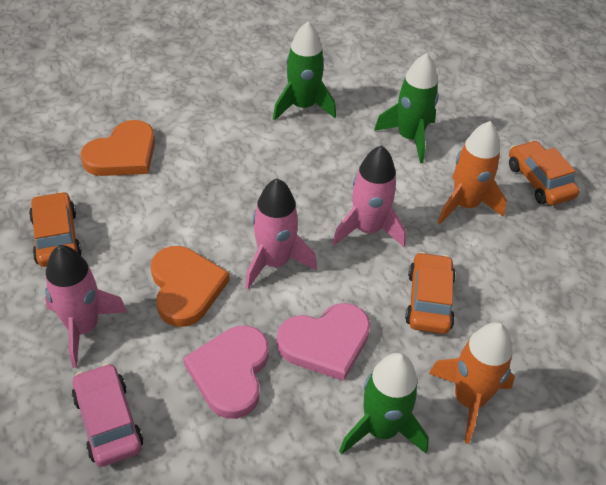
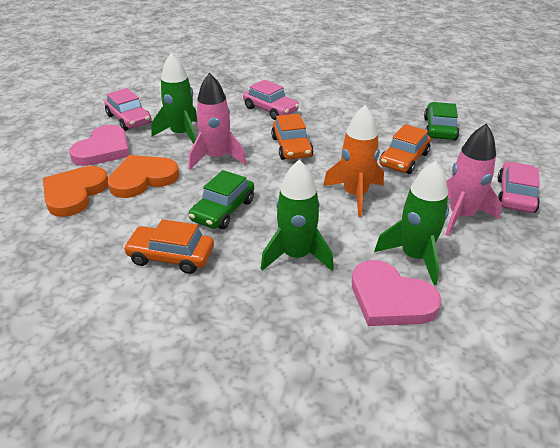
green car: none = 0 -> [189,170,254,229] [424,102,459,140] = 2
orange rocket: [429,322,515,444] [437,121,507,224] = 2 -> [323,105,384,217] = 1
pink car: [72,363,143,467] = 1 -> [104,88,152,131] [243,80,299,120] [497,162,540,213] = 3
pink rocket: [45,245,127,368] [245,178,317,289] [332,145,406,247] = 3 -> [189,73,246,169] [445,124,502,236] = 2

